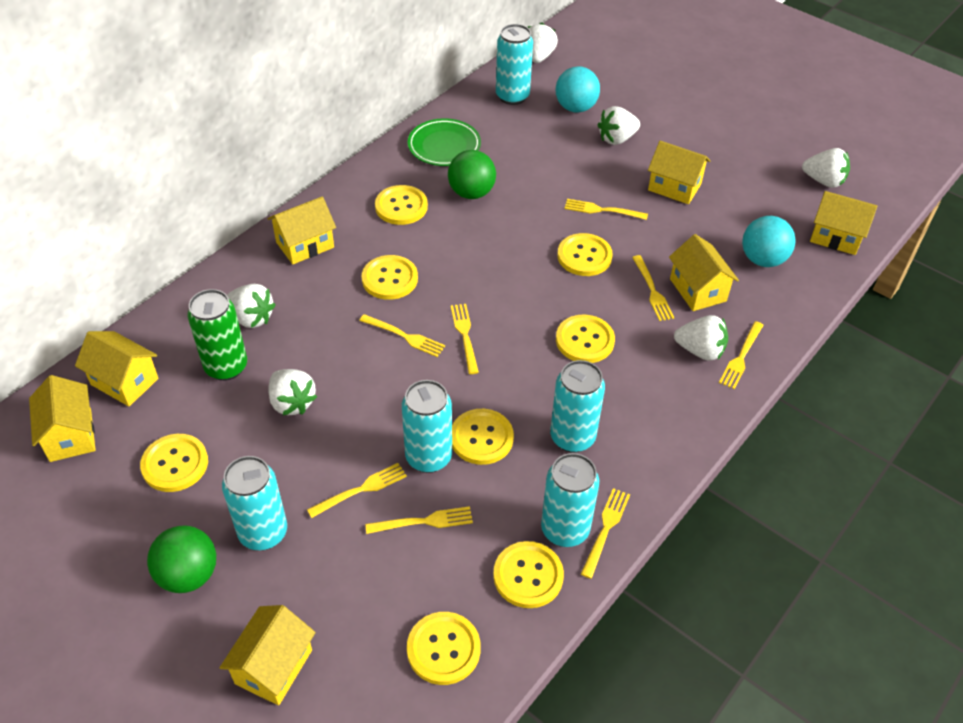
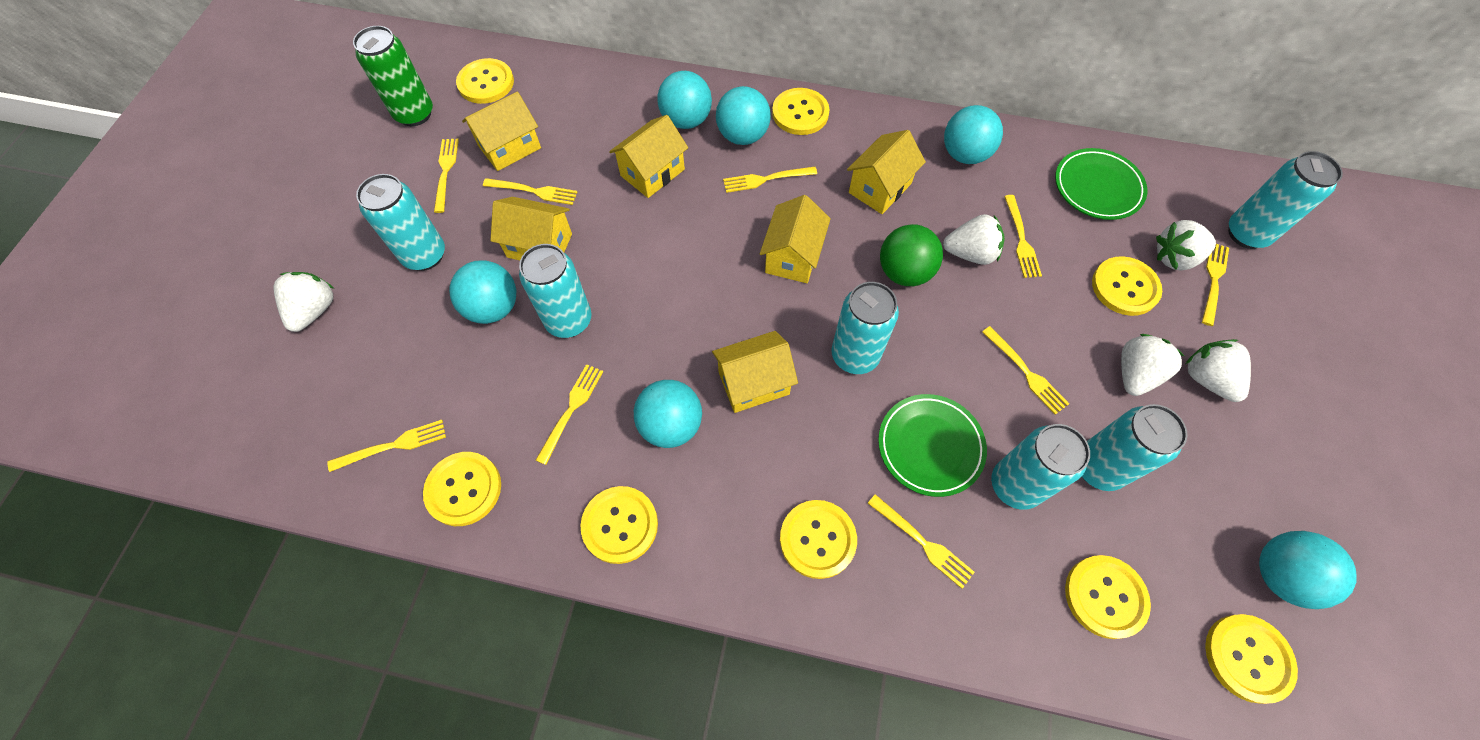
green ball: [147,525,216,593] [448,150,496,199] = 2 -> [880,224,943,286] = 1
green plate: [408,118,481,166] = 1 -> [878,394,987,497] [1055,148,1147,220] = 2
turquoise ball: [556,66,600,113] [742,216,796,267] = 2 -> [449,260,516,324] [634,380,702,448] [657,71,712,129] [716,86,771,145] [944,105,1003,164] [1259,531,1357,609] = 6
turquoise can: [222,456,287,550] [402,380,452,473] [496,24,533,105] [541,453,599,547] [550,360,605,453] = 5 -> [356,174,445,271] [519,244,592,338] [831,282,899,374] [991,424,1090,510] [1081,404,1188,491] [1228,151,1343,249] = 6
white strawberry: [227,284,275,328] [268,369,317,415] [528,23,558,63] [598,106,640,145] [674,315,728,361] [802,148,850,188] = 6 -> [274,272,334,332] [943,214,1005,265] [1121,334,1184,396] [1156,220,1216,270] [1186,339,1251,402] = 5
yellow fork: [307,463,407,518] [359,314,445,357] [365,506,473,534] [451,304,479,374] [565,199,648,220] [581,488,630,579] [632,255,675,321] [719,321,764,389] = 8 -> [327,420,446,472] [434,139,459,213] [483,178,577,205] [536,364,603,465] [723,167,817,193] [868,494,975,589] [982,326,1069,415] [1004,195,1042,278] [1202,244,1229,326] = 9
yellow house: [29,375,96,462] [75,331,159,406] [220,605,316,705] [267,197,336,265] [648,141,710,204] [669,234,739,311] [810,191,877,255] = 7 -> [462,92,541,171] [490,197,572,260] [609,115,688,198] [712,331,798,413] [760,195,831,283] [847,130,926,214] = 6

